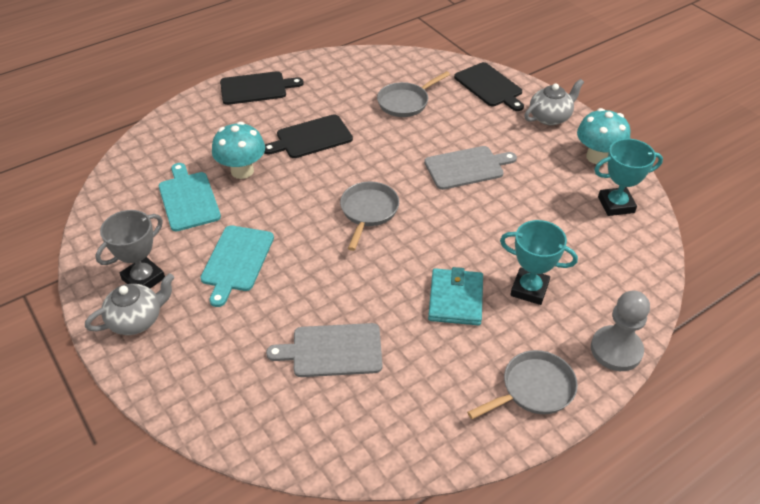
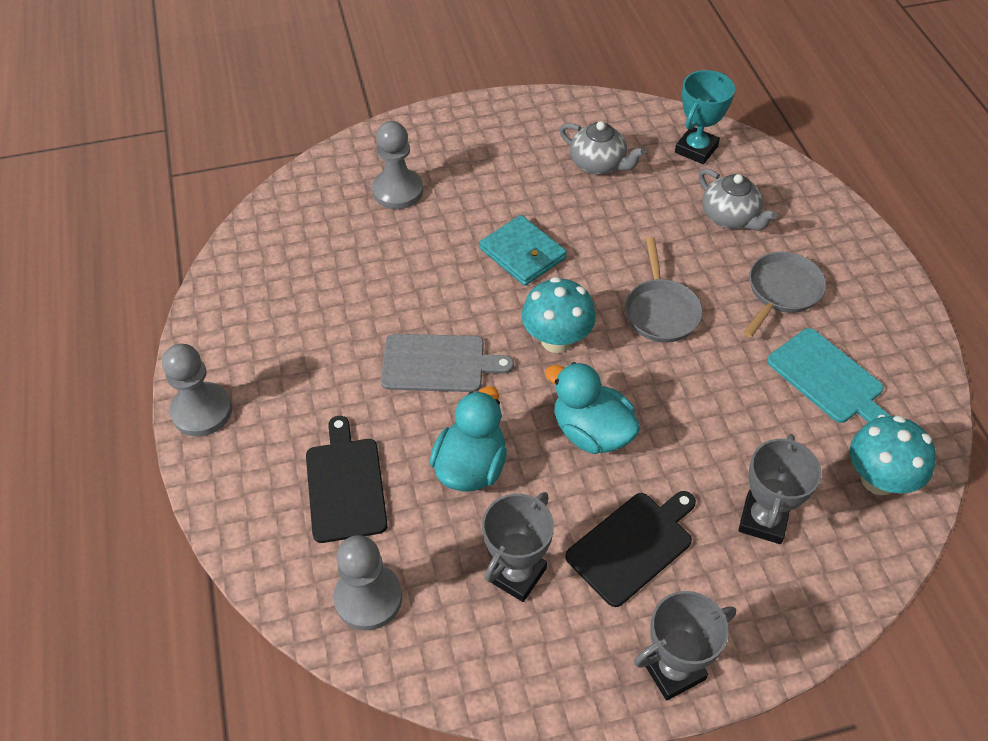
black cutting board: [220,71,304,105] [264,114,353,158] [454,62,524,111] = 3 -> [306,416,388,543] [565,491,696,607] = 2
grey cutting board: [266,323,383,377] [424,146,517,190] = 2 -> [381,334,514,392] = 1
grey pan: [340,182,399,251] [377,71,450,117] [467,350,578,419] = 3 -> [625,237,703,342] [743,252,826,337] = 2
grey pawn: [591,291,650,371] = 1 -> [162,344,232,437] [333,535,402,631] [372,121,423,209] = 3
grey trophy: [95,210,165,288] = 1 -> [482,492,554,602] [634,591,736,701] [738,434,822,544] = 3
turquoise cutting board: [159,163,221,231] [200,225,274,307] = 2 -> [767,328,890,423] = 1
turquoise duck: none = 0 -> [430,386,507,492] [545,362,641,454] = 2
turquoise trophy: [500,220,578,305] [594,139,663,216] = 2 -> [675,70,735,164] = 1

